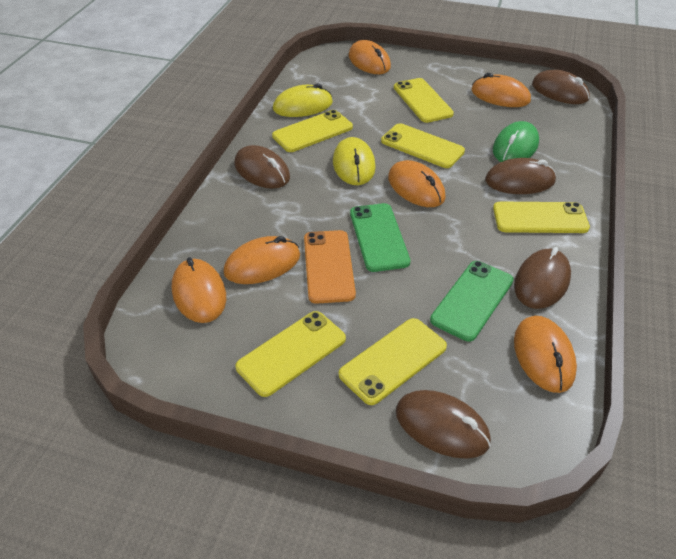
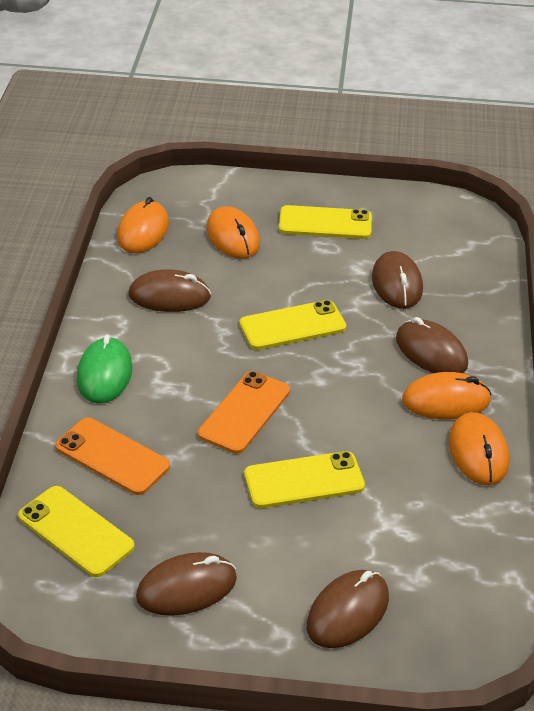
green phone: [350,203,410,272] [430,261,514,342] = 2 -> none = 0
orange mouse: [172,257,226,323] [223,236,300,284] [349,40,391,74] [388,160,446,207] [471,73,531,107] [514,316,577,393] = 6 -> [117,197,169,253] [206,206,260,259] [402,372,492,420] [449,412,509,485] = 4
orange phone: [304,230,356,304] = 1 -> [55,418,170,495] [198,371,290,454] = 2
yellow mouse: [273,84,333,117] [333,137,376,185] = 2 -> none = 0
yellow phone: [235,311,346,397] [272,110,353,152] [339,318,447,405] [381,123,465,168] [394,78,454,123] [493,202,590,233] = 6 -> [18,486,135,577] [240,300,346,350] [244,451,365,508] [279,205,372,239] = 4

